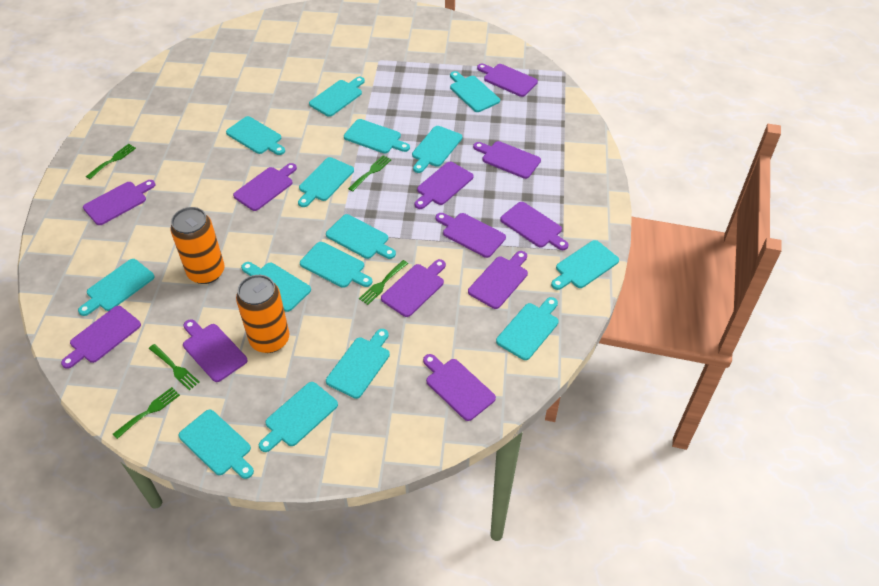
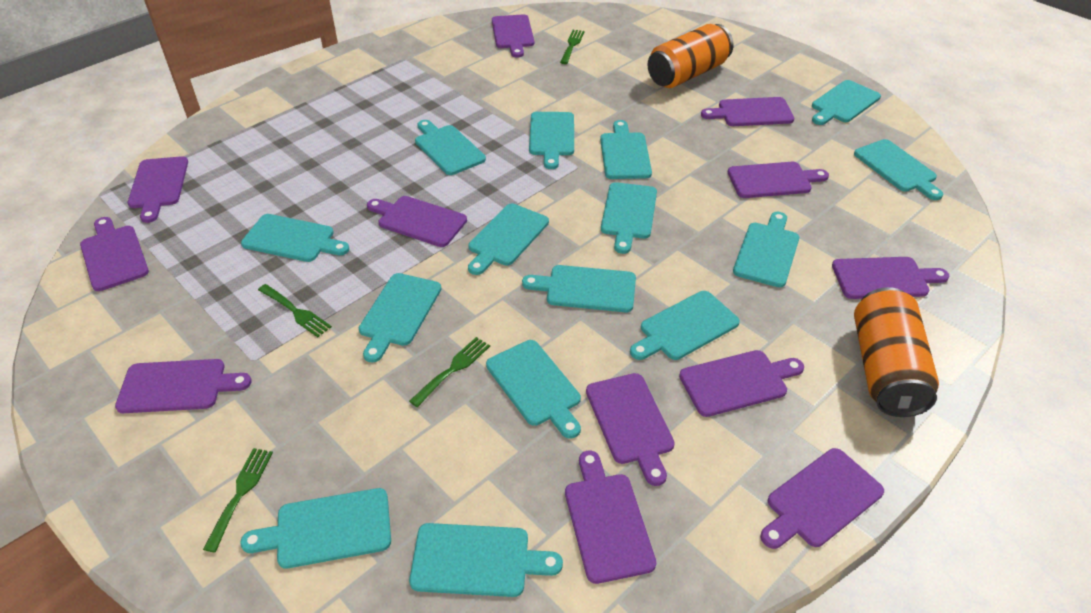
green fork: [86,144,136,179] [113,387,180,439] [149,344,200,390] [348,155,391,191] [359,260,408,305] = 5 -> [203,448,273,552] [258,284,332,337] [409,337,490,407] [560,30,585,64] = 4

